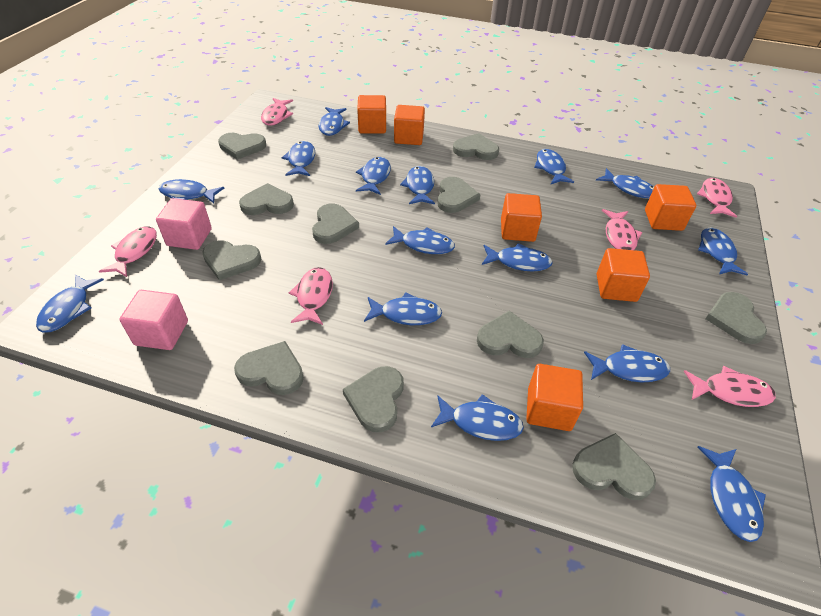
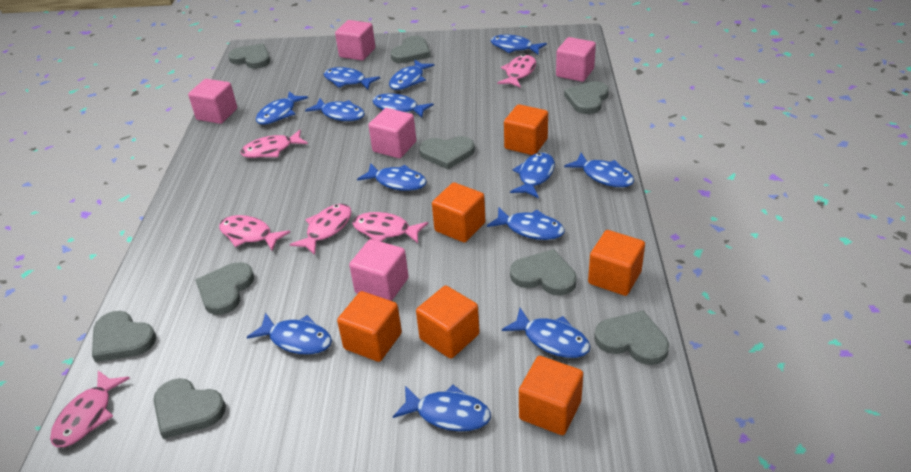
blue fish: [36,274,104,333] [159,179,224,203] [282,141,315,176] [319,107,350,136] [356,157,391,195] [364,292,442,325] [385,226,455,254] [400,166,435,204] [431,394,524,441] [482,243,553,272] [534,149,574,184] [584,344,670,382] [596,168,654,199] [697,446,766,542] [698,227,748,275] = 15 -> [247,313,332,355] [256,91,308,125] [305,98,365,121] [324,67,380,89] [357,163,427,191] [373,93,434,118] [389,60,435,90] [393,385,491,431] [487,208,565,240] [491,34,547,55] [502,308,590,358] [510,152,555,198] [564,153,634,188] = 13
grey heart: [202,240,261,280] [218,133,266,160] [234,341,304,395] [239,183,294,215] [312,203,359,244] [343,366,404,432] [437,177,480,213] [453,133,499,160] [477,311,544,358] [572,433,656,500] [705,292,767,344] = 11 -> [92,311,156,362] [153,378,226,439] [195,262,254,315] [228,44,270,69] [391,36,431,63] [419,136,475,169] [510,249,577,296] [564,81,609,114] [594,311,669,365] = 9
pink cube: [120,290,188,350] [156,198,212,250] = 2 -> [188,79,237,124] [335,20,375,61] [349,239,409,301] [368,108,416,158] [556,37,596,82] = 5

